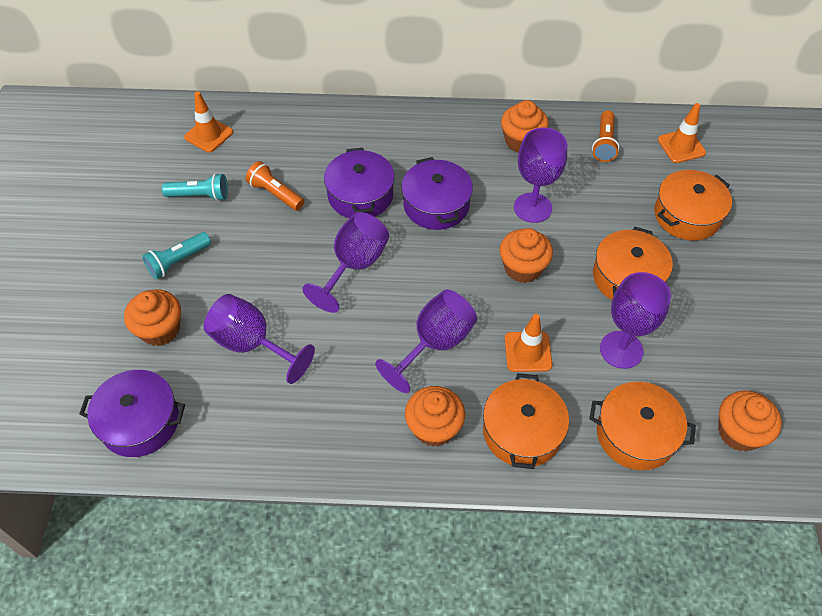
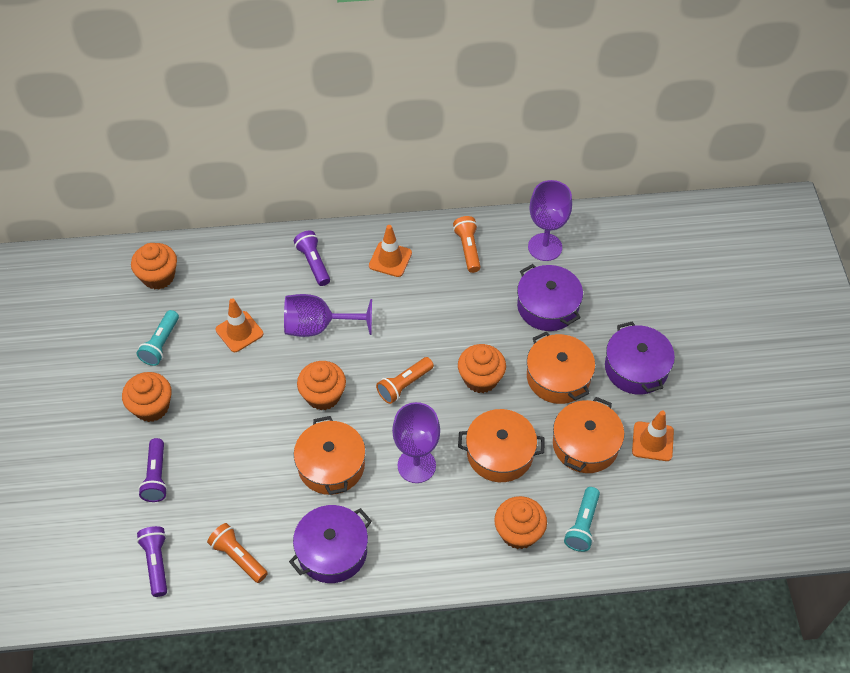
orange flashlight: [246,161,304,211] [592,111,619,162] = 2 -> [207,523,268,583] [376,357,434,404] [453,216,481,273] = 3
purple flashlight: none = 0 -> [137,526,167,597] [138,438,168,502] [294,231,330,286] = 3
purple goblet: [204,294,315,384] [302,212,389,313] [375,290,477,393] [514,127,567,223] [600,272,671,369] = 5 -> [284,294,372,337] [392,402,440,483] [528,180,572,261] = 3

